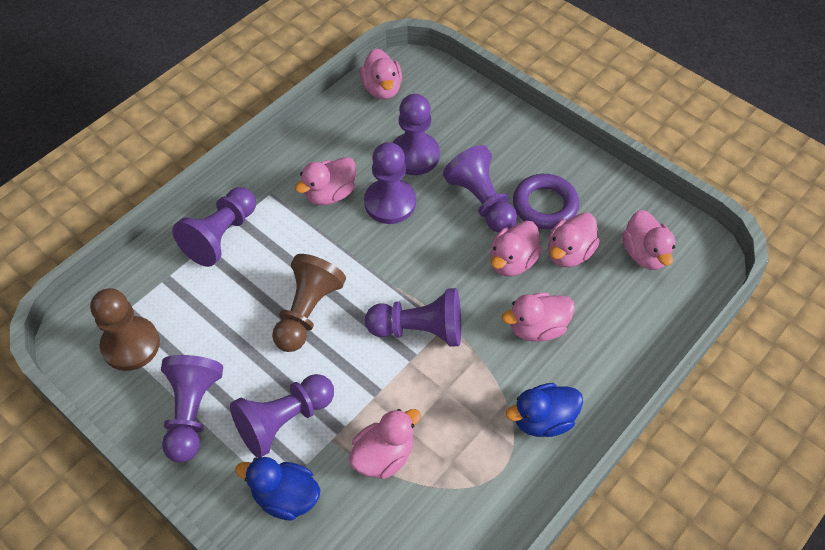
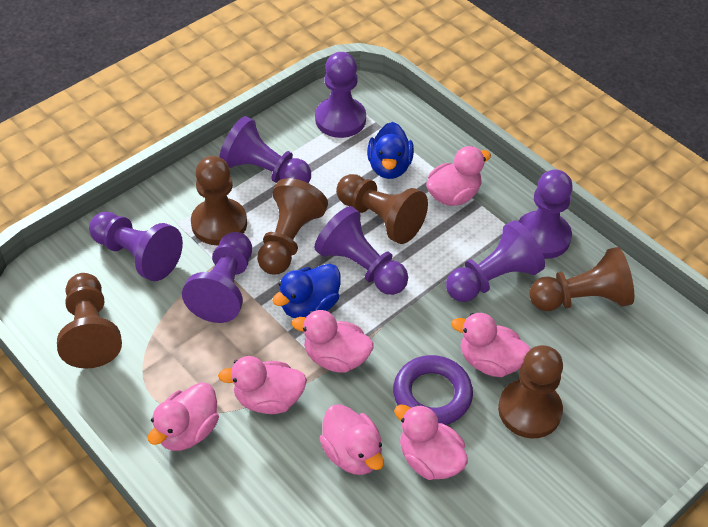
brown pawn: [90,288,160,371] [272,254,346,352] = 2 -> [57,273,122,369] [191,156,247,245] [257,178,328,275] [336,174,428,244] [498,345,563,439] [529,247,634,311] = 6

